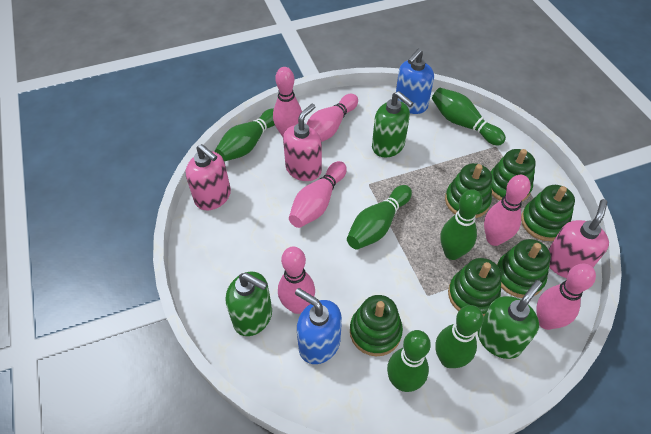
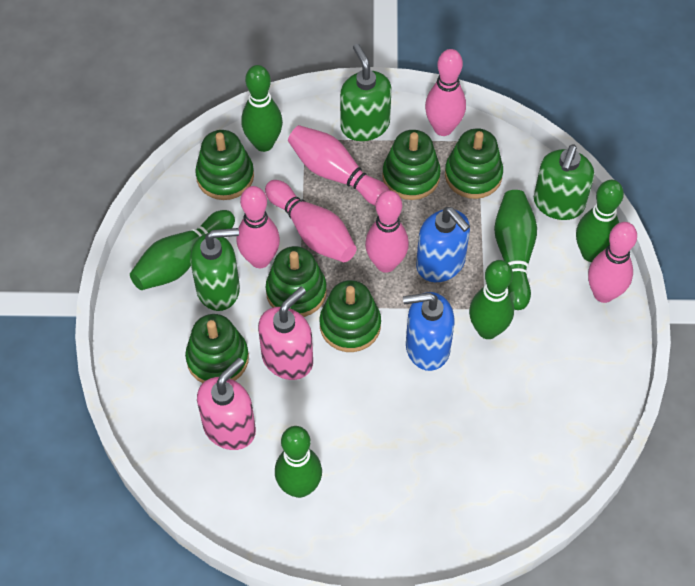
pink soap dispenser: [186,144,231,210] [283,104,322,181] [548,199,609,278] = 3 -> [197,358,256,450] [258,287,313,380] = 2

